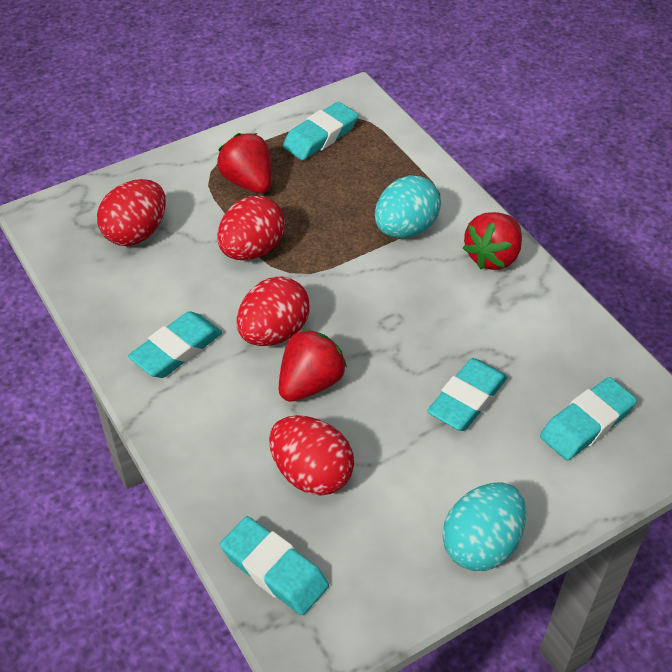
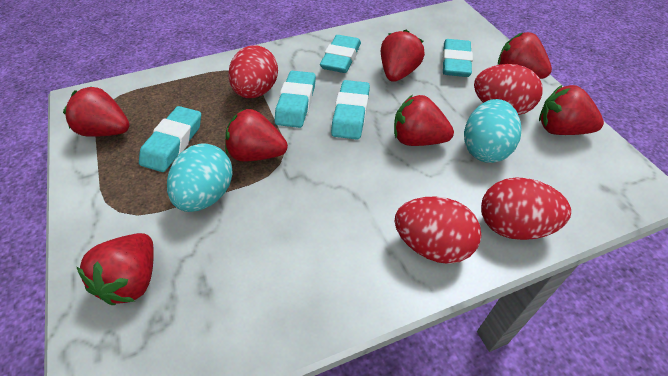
red strawberry: [217,133,272,193] [279,328,347,402] [463,212,522,270] = 3 -> [63,87,130,137] [77,233,154,305] [225,109,288,162] [381,30,425,82] [394,95,454,146] [498,32,552,79] [539,85,604,135] = 7

